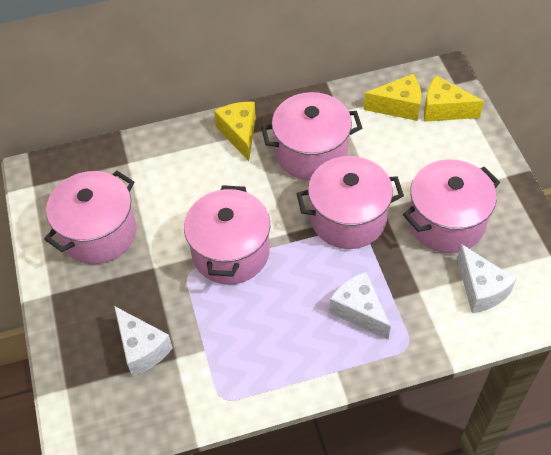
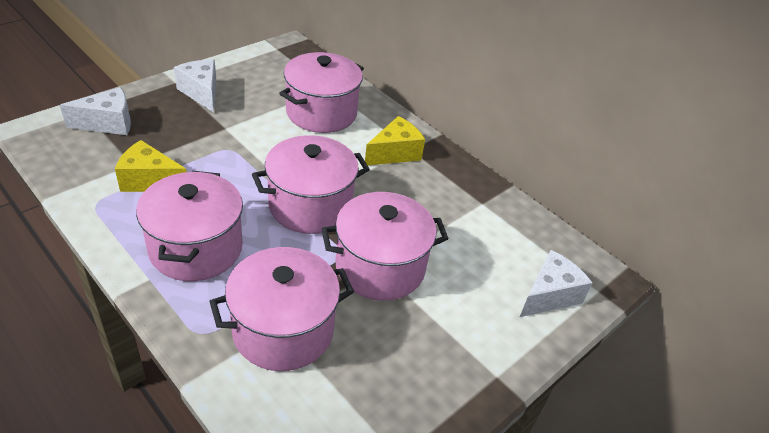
yellow cheese: [214,102,256,161] [363,74,421,121] [424,75,484,122] = 3 -> [115,140,187,192] [365,116,425,166] = 2

